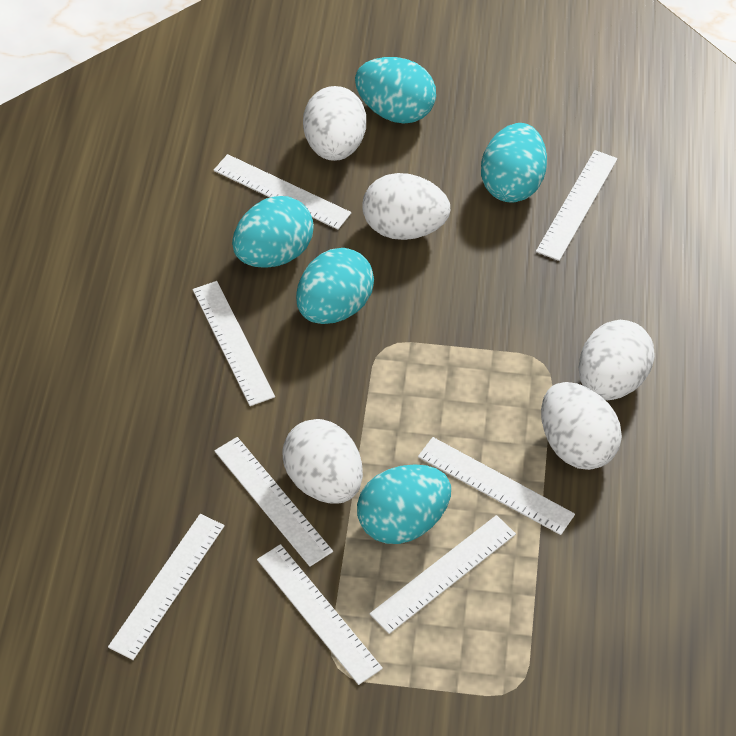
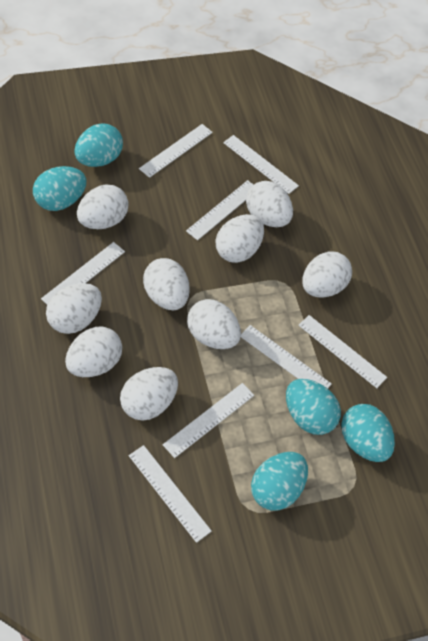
white egg: [282,419,363,504] [303,86,366,161] [362,173,450,240] [541,382,622,470] [579,320,655,400] = 5 -> [46,283,102,334] [65,327,122,377] [77,185,129,229] [120,367,178,421] [143,258,190,310] [187,299,241,349] [216,214,264,263] [246,181,293,227] [302,251,352,298] = 9

